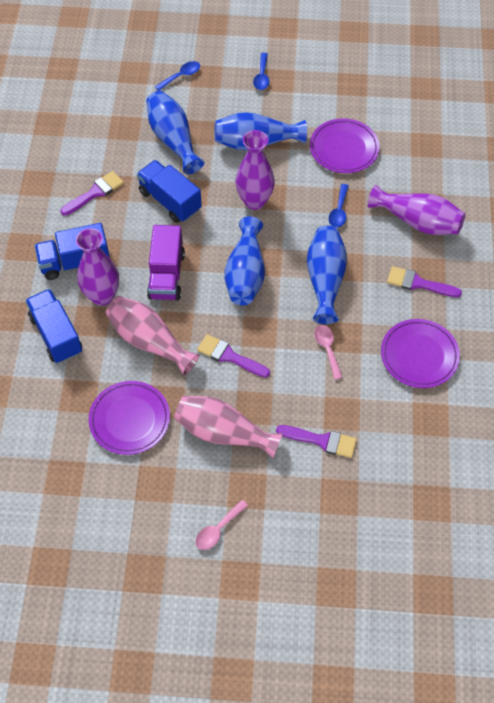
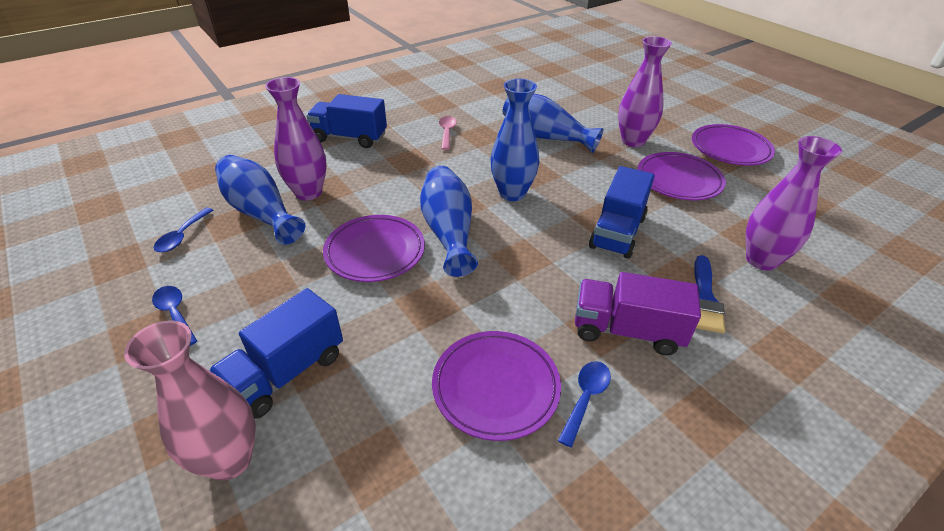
blue brush: none = 0 -> [694,255,725,333] = 1
pink spoon: [195,500,248,550] [314,325,343,380] = 2 -> [439,116,457,150] = 1
pink vase: [106,296,200,375] [174,396,283,458] = 2 -> [124,321,256,481] = 1
purple brush: [61,171,124,216] [197,334,270,378] [276,425,357,458] [387,266,462,297] = 4 -> none = 0
purple plate: [88,381,170,455] [310,118,379,173] [381,319,460,388] = 3 -> [323,215,425,282] [432,331,561,441] [637,152,726,200] [692,124,775,166] = 4

